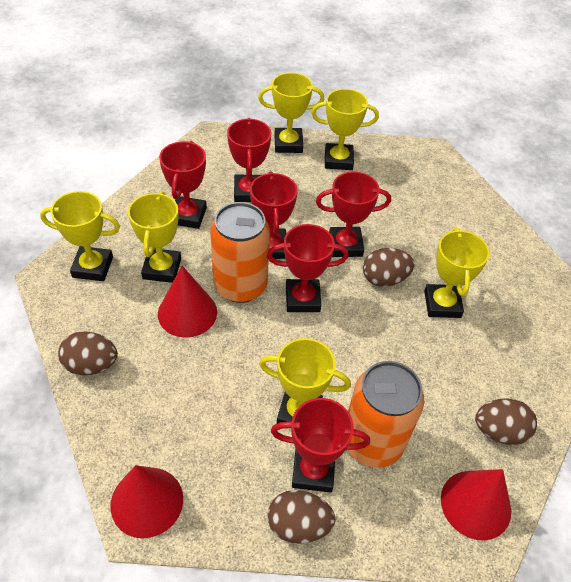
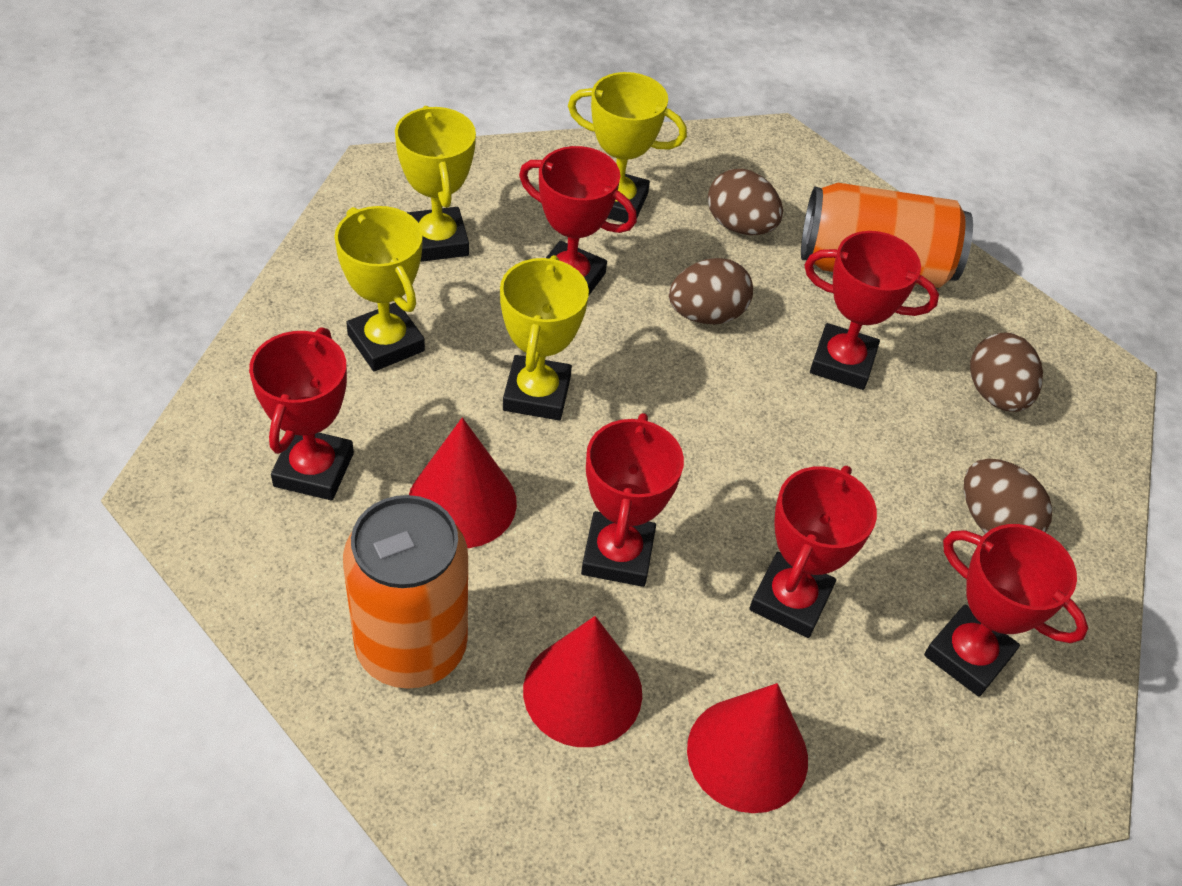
yellow trophy: [40,191,120,281] [128,191,181,283] [258,72,324,153] [259,338,351,424] [311,89,379,170] [424,228,490,318] = 6 -> [334,206,425,371] [395,106,476,262] [500,255,589,420] [568,72,687,223] = 4

